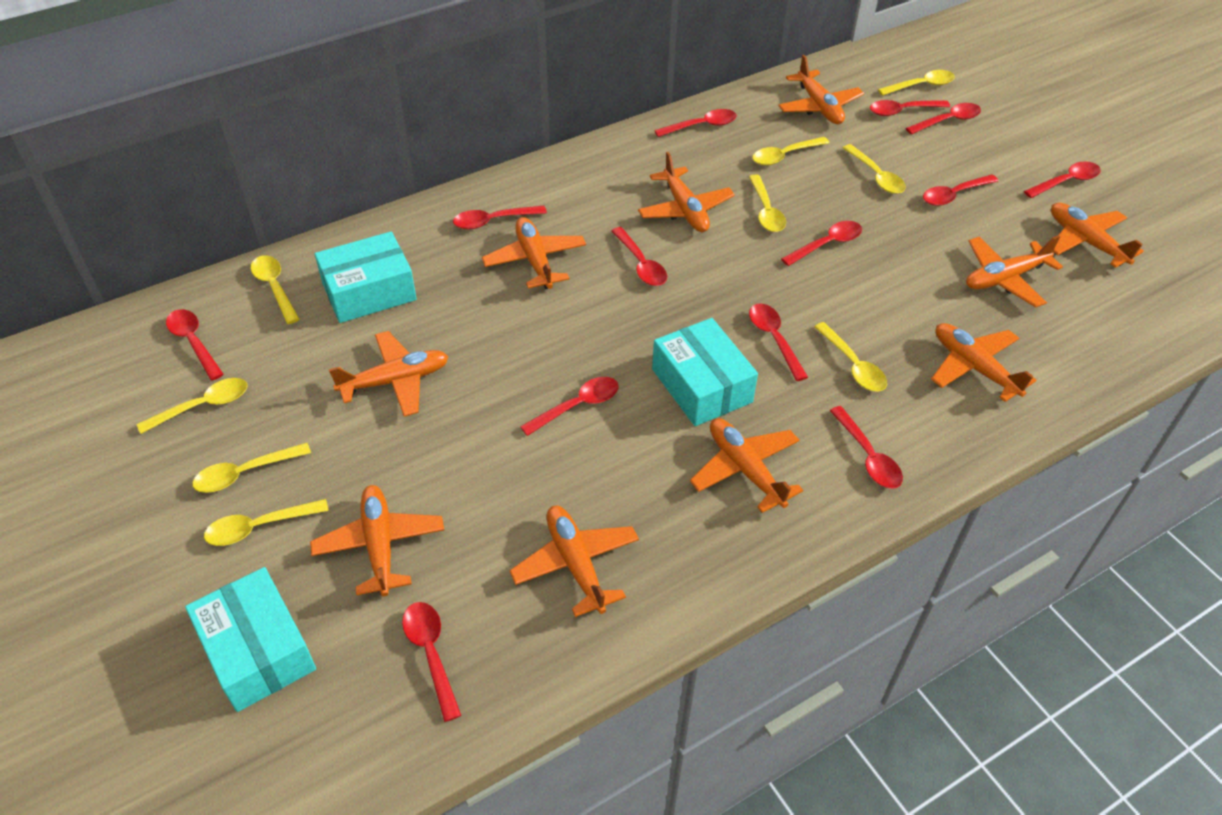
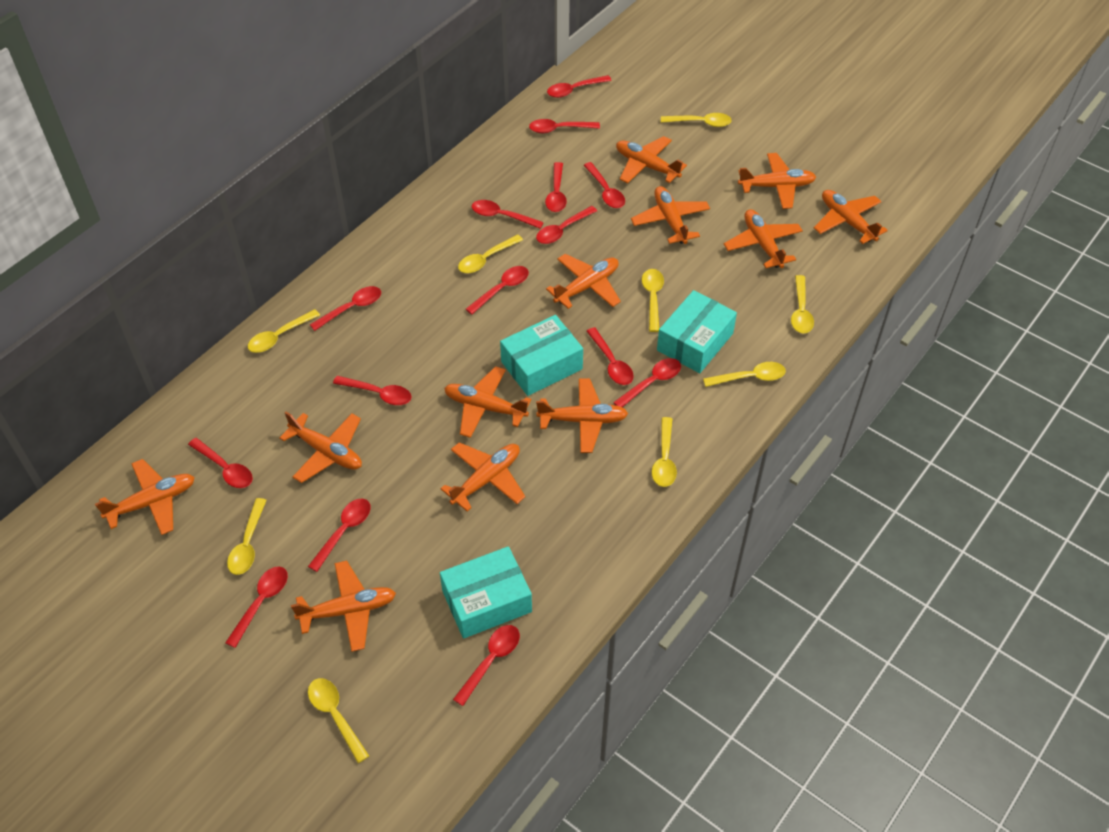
orange plane: [310,485,444,596] [329,331,449,417] [482,217,586,289] [509,506,639,617] [638,152,735,232] [690,418,803,513] [778,55,864,124] [931,323,1037,402] [966,235,1063,308] [1051,202,1144,268] = 10 -> [95,459,195,535] [279,412,362,483] [291,561,396,652] [440,442,525,511] [444,366,531,438] [536,378,628,453] [546,254,621,309] [616,136,687,183] [631,186,710,244] [724,209,803,268] [738,153,816,209] [814,190,888,244] = 12
red spoon: [166,309,224,380] [402,602,461,722] [453,206,547,229] [520,377,619,436] [612,227,667,286] [654,109,737,137] [749,303,808,381] [781,221,862,266] [830,406,903,489] [870,100,950,116] [906,103,981,134] [923,174,998,206] [1024,161,1101,198] = 13 -> [188,438,253,488] [225,566,288,648] [308,499,370,572] [310,286,381,331] [333,376,412,405] [453,625,520,706] [466,266,529,315] [472,200,544,229] [529,119,600,133] [536,206,597,244] [545,162,567,212] [547,75,612,98] [584,162,625,208] [587,327,634,385] [613,358,681,407] = 15

